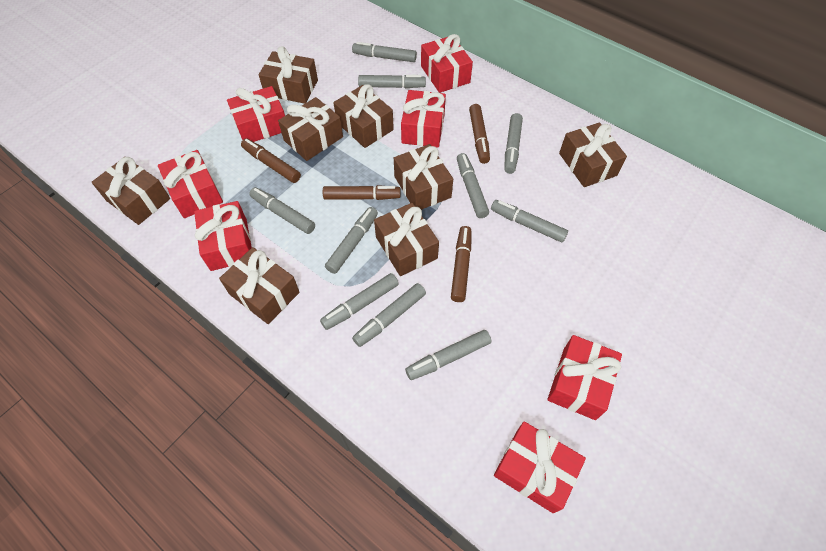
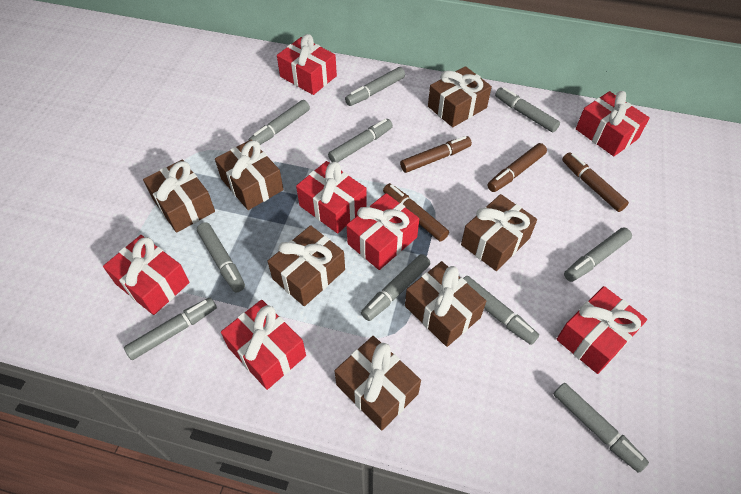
brown gift: [92,157,170,225] [219,247,300,324] [259,46,318,104] [278,97,343,161] [333,84,394,148] [374,203,439,276] [394,144,453,210] [559,123,627,187] = 8 -> [143,159,215,233] [215,140,284,210] [268,225,345,306] [335,336,421,430] [405,261,486,347] [428,66,492,127] [461,194,537,271] = 7

